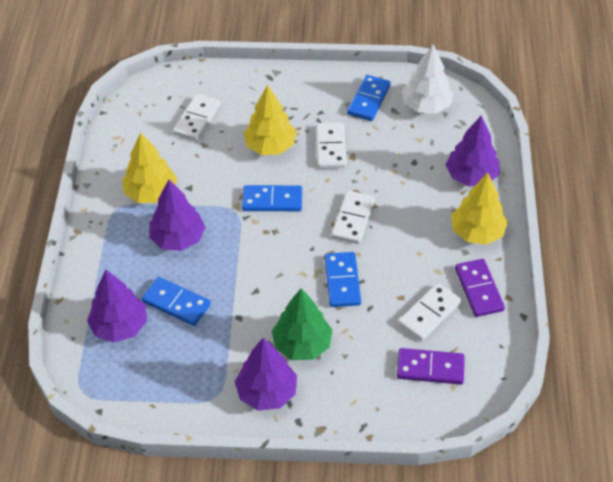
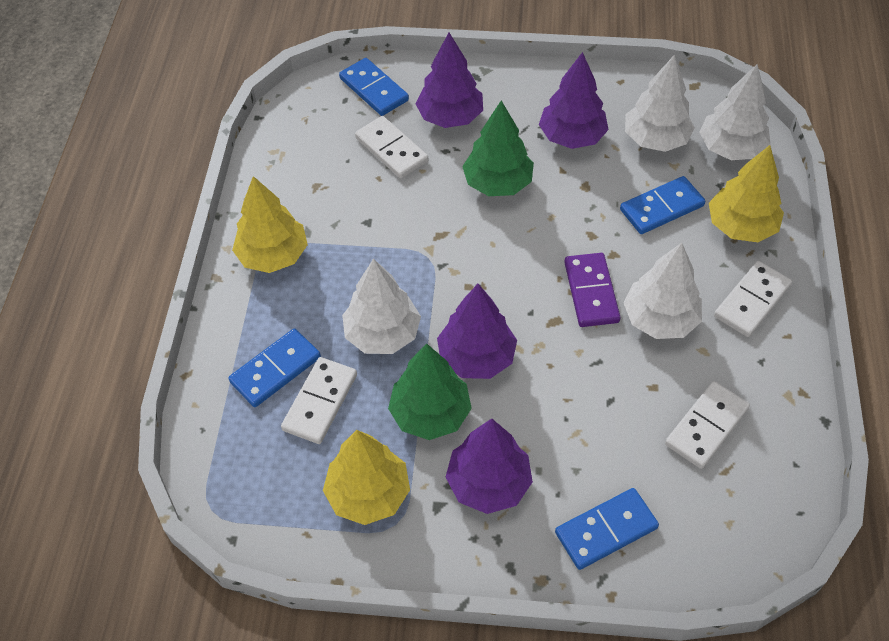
green tree: [272,288,332,360] = 1 -> [388,343,472,440] [462,101,534,196] = 2
purple domino: [397,348,465,385] [455,259,505,317] = 2 -> [564,253,620,327] = 1
white tree: [402,44,454,114] = 1 -> [342,259,421,354] [623,243,702,339] [625,55,695,152] [699,64,771,160] = 4

